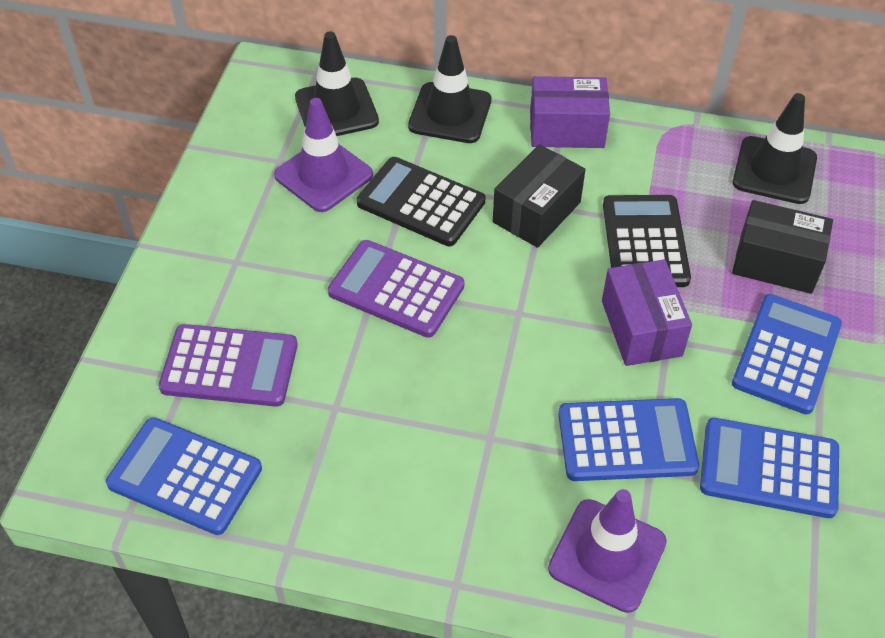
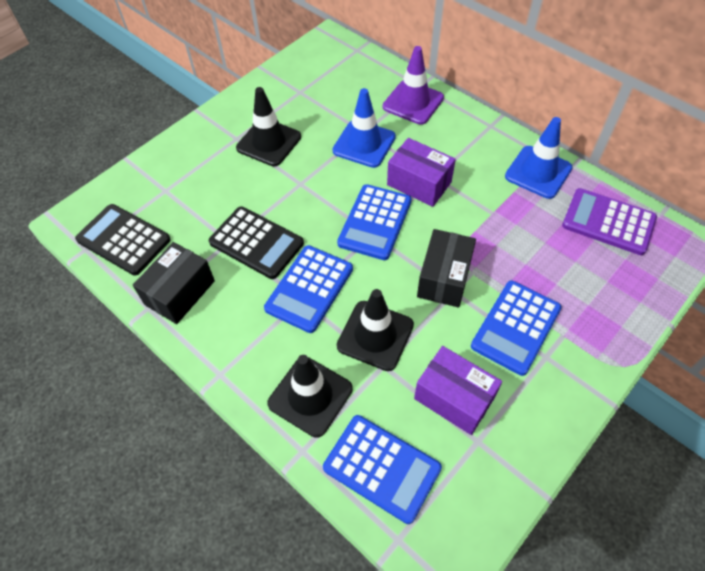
blue traffic cone: none = 0 -> [332,88,396,168] [505,117,572,199] = 2
purple calculator: [159,324,298,407] [328,240,464,338] = 2 -> [562,188,657,255] = 1
purple traffic cone: [274,98,373,212] [548,489,667,613] = 2 -> [383,46,444,125] = 1

